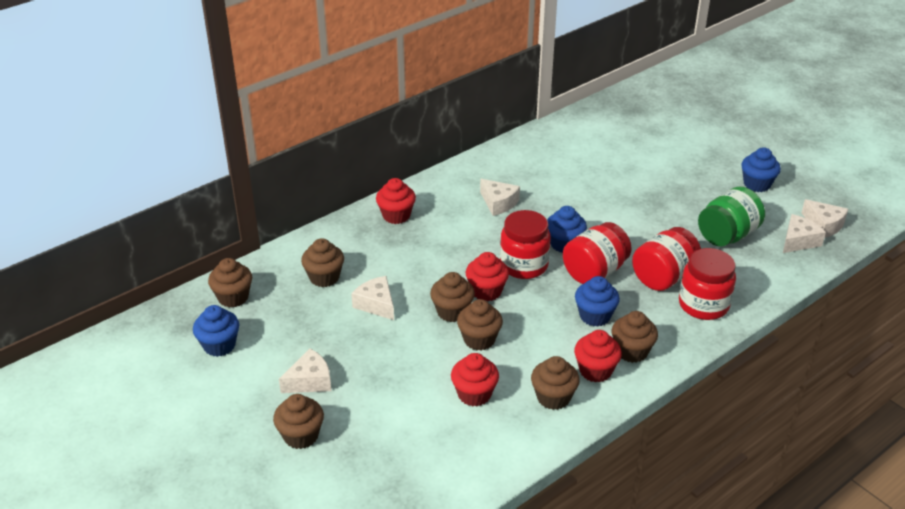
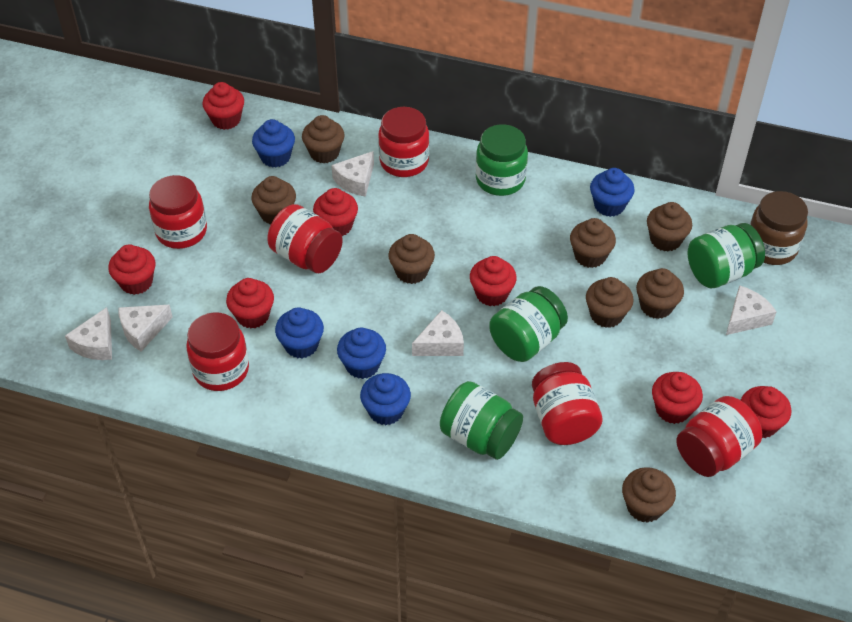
blue cupcake: [193,305,239,357] [547,206,587,253] [575,276,620,327] [741,147,781,192] = 4 -> [252,119,295,168] [275,307,324,358] [337,328,386,379] [360,373,411,425] [590,168,635,217] = 5
brown cupcake: [208,258,252,307] [273,394,324,449] [301,238,344,287] [430,272,475,322] [457,299,503,350] [531,356,580,410] [612,311,658,363] = 7 -> [251,176,296,225] [302,115,345,163] [388,234,435,284] [570,218,616,268] [586,277,634,328] [622,467,676,523] [636,268,684,319] [647,202,692,252] = 8
brown jar: none = 0 -> [750,191,808,265] = 1
green jar: [698,187,765,247] = 1 -> [440,381,523,460] [475,124,528,196] [489,286,568,362] [688,223,765,288] = 4
red cupcake: [376,178,416,224] [451,353,499,407] [466,252,509,301] [574,330,622,382] = 4 -> [108,244,155,295] [203,82,244,130] [226,278,274,328] [313,188,358,236] [470,256,517,306] [652,372,703,424] [741,386,791,438] = 7
red jar: [500,210,551,279] [563,222,632,284] [632,227,701,291] [679,248,736,320] = 4 -> [149,175,207,249] [186,312,249,391] [267,204,343,273] [378,107,429,177] [532,362,603,445] [676,396,762,477] = 6

